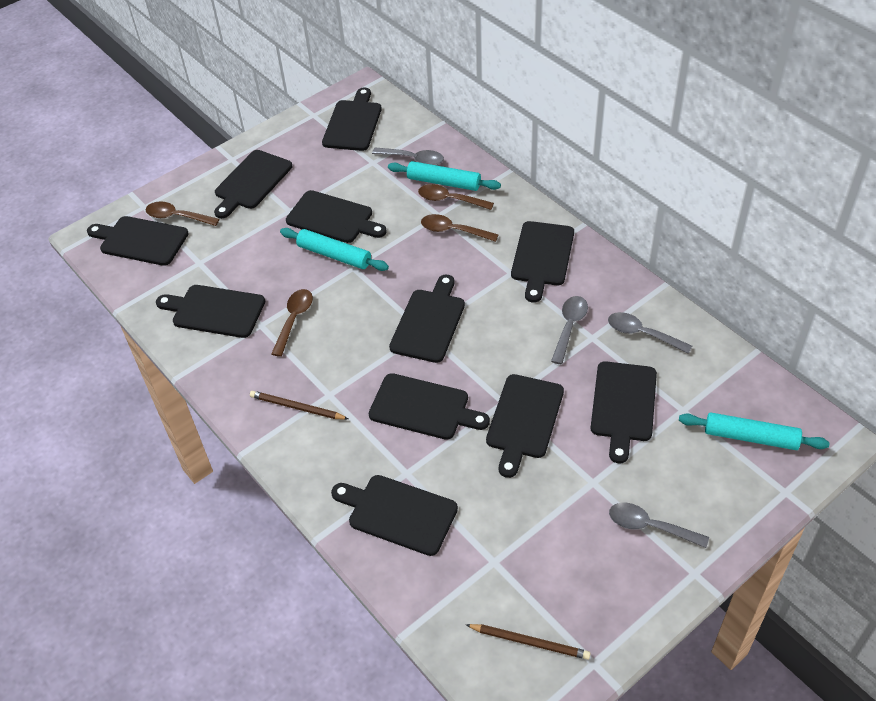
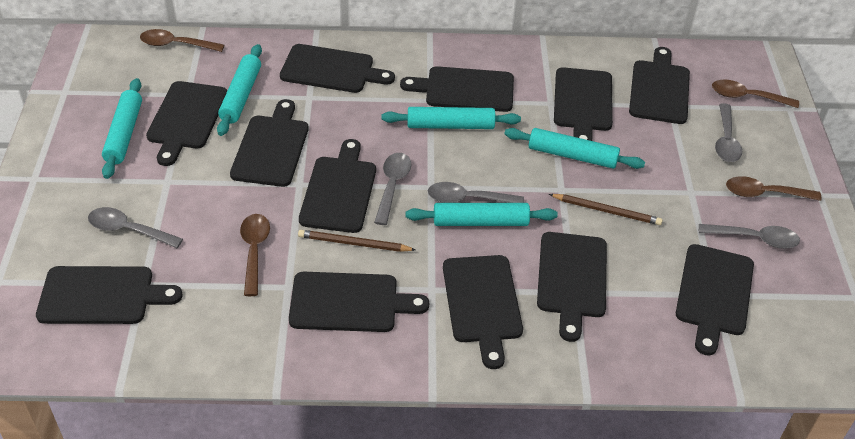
black cutting board: [87,216,189,266] [156,285,265,338] [214,150,292,219] [286,190,387,243] [322,87,382,151] [331,475,458,556] [369,373,490,440] [389,275,465,363] [486,374,564,478] [511,221,574,302] [591,361,657,463] = 11 -> [36,266,183,324] [146,81,227,166] [230,99,309,187] [280,44,395,93] [289,272,429,332] [299,139,376,233] [400,66,514,112] [443,255,523,369] [537,232,607,342] [554,67,613,141] [629,47,690,124] [676,244,754,356] = 12
grey spoon: [372,147,444,165] [551,296,588,364] [608,312,692,354] [609,503,709,548] = 4 -> [88,207,183,248] [374,153,411,225] [428,182,524,203] [699,224,800,249] [715,103,742,162] = 5
turquoise rolling pin: [280,228,389,271] [388,161,501,191] [679,412,830,450] = 3 -> [102,78,142,179] [217,44,262,136] [381,107,521,129] [406,203,558,226] [505,128,645,169] = 5

